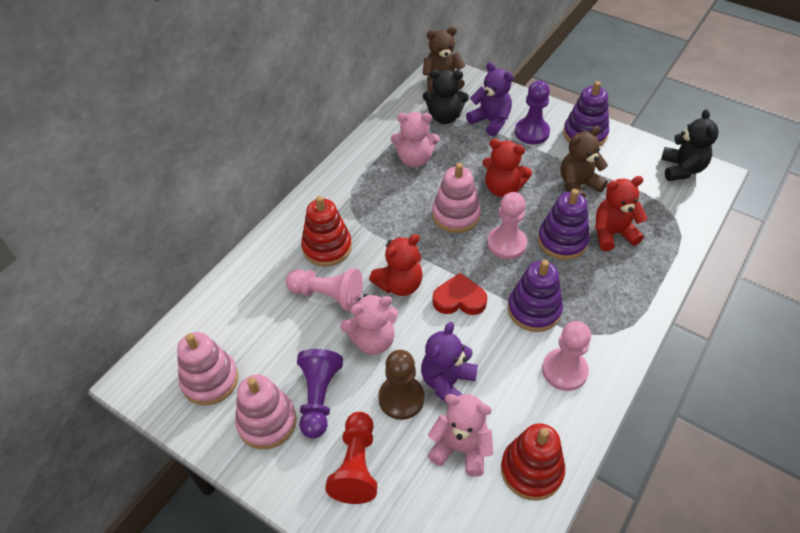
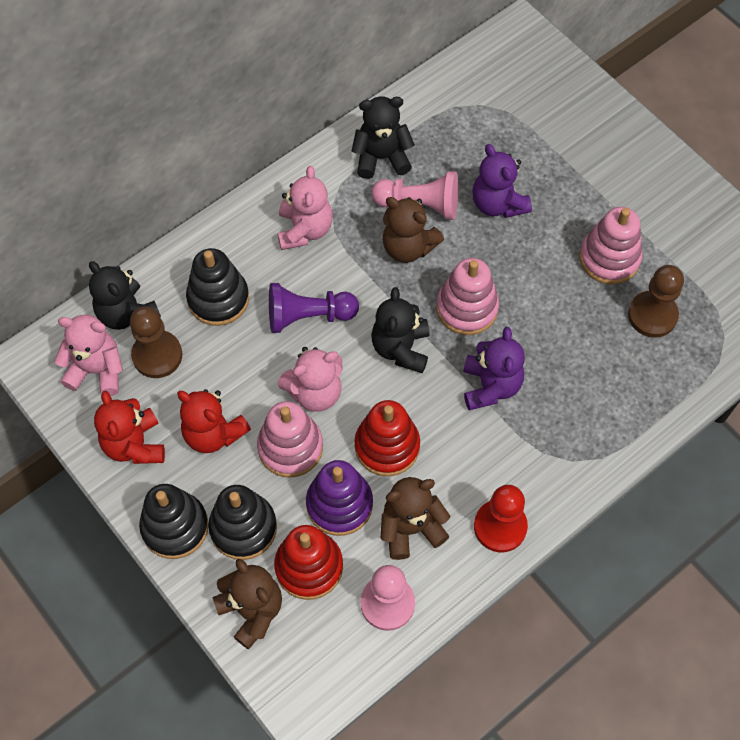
black stacking toy: none = 0 -> [139,484,209,559] [186,248,249,326] [208,485,277,560] = 3
black teddy bear: [423,70,469,124] [661,109,719,181] = 2 -> [89,261,161,330] [351,97,415,179] [371,287,430,373] = 3
brown pawn: [378,350,424,420] = 1 -> [130,306,182,378] [628,265,684,338] = 2
brown teddy bear: [423,27,466,91] [560,126,608,198] = 2 -> [213,559,282,649] [381,477,450,560] [383,197,444,263] = 3
pink pawn: [286,268,363,311] [487,192,527,259] [542,321,591,391] = 3 -> [361,565,415,631] [371,171,458,220] = 2
purple pawn: [297,349,343,438] [515,81,550,144] = 2 -> [269,283,359,333] = 1
purple stacking toy: [508,260,563,332] [538,189,590,260] [563,81,609,146] = 3 -> [306,460,373,536] = 1
red heart: [432,273,487,315] = 1 -> none = 0
red teddy bear: [369,234,423,296] [483,139,532,197] [595,176,647,251] = 3 -> [94,391,165,464] [177,389,251,453] = 2

